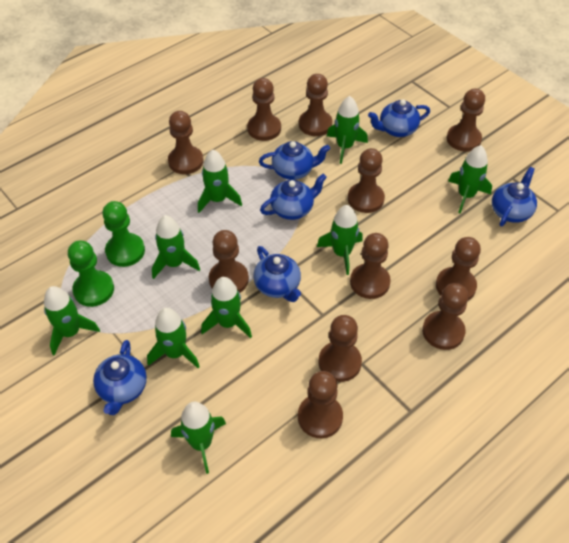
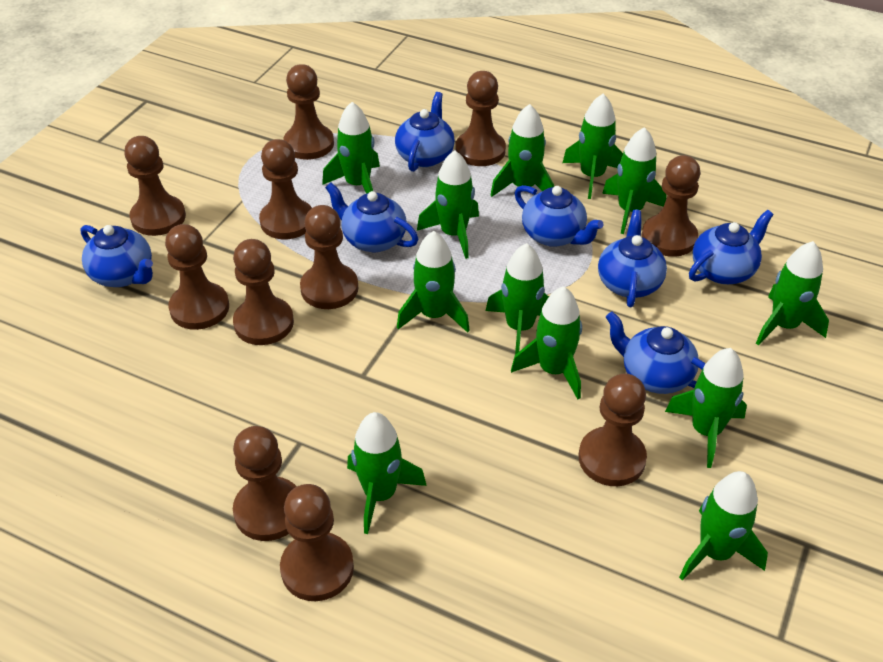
blue teapot: [93,340,147,415] [253,246,301,302] [259,141,330,180] [260,174,327,220] [368,99,430,137] [492,167,537,227] = 6 -> [80,225,153,287] [325,182,418,252] [395,92,455,172] [515,185,603,247] [598,210,667,307] [606,312,705,394] [689,210,774,284] = 7
green pawn: [68,240,114,307] [102,201,145,267] = 2 -> none = 0
green rocket: [44,286,100,355] [147,308,200,368] [152,215,200,279] [171,402,226,474] [198,150,242,213] [201,277,252,338] [317,205,363,275] [327,96,368,164] [448,145,492,214] = 9 -> [322,102,380,194] [347,412,427,534] [397,231,470,333] [417,150,479,259] [486,243,549,355] [490,104,554,197] [511,286,582,399] [563,94,623,199] [602,127,666,234] [665,348,747,468] [679,471,768,580] [756,241,829,345] = 12

